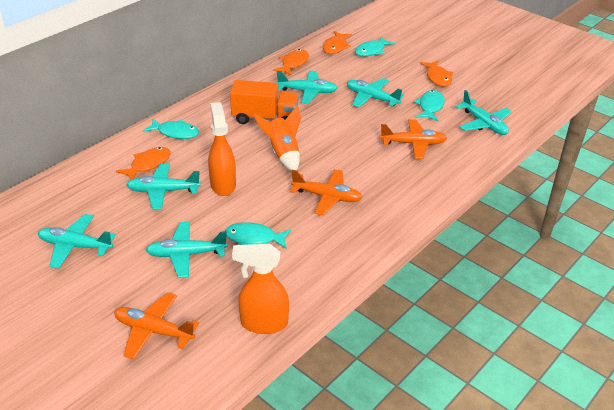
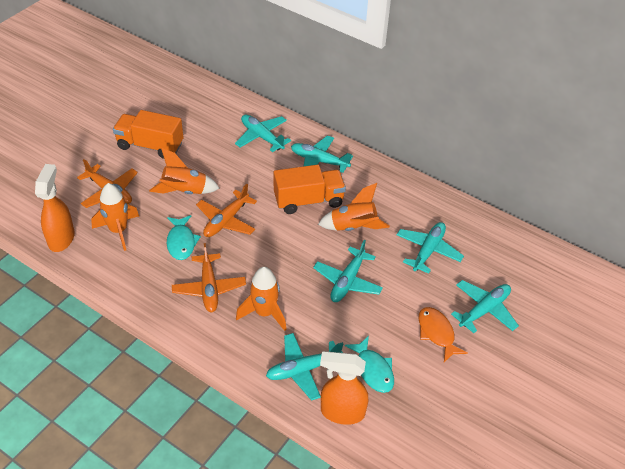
orange fish: [116,147,171,180] [274,49,309,76] [323,31,352,54] [420,60,453,87] = 4 -> [419,307,468,362] = 1
orange rocket: [253,105,301,170] = 1 -> [91,183,139,251] [149,148,219,194] [236,267,287,331] [318,183,390,231] = 4
orange truck: [230,80,299,124] = 1 -> [113,110,184,159] [274,165,346,214] = 2
turquoise fish: [143,118,199,139] [225,222,291,249] [355,36,396,56] [414,90,445,121] = 4 -> [167,215,201,260] [345,336,394,393] = 2

